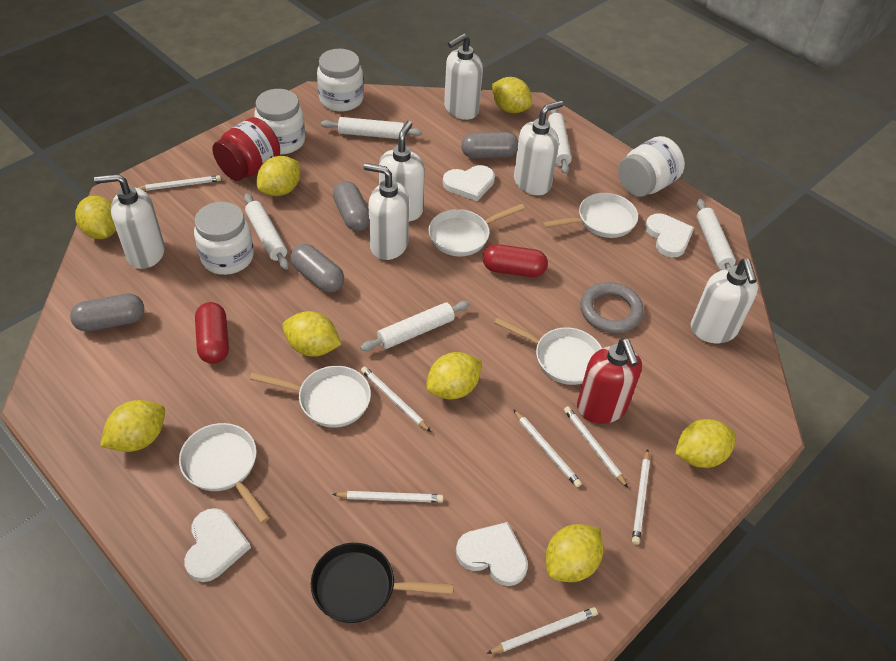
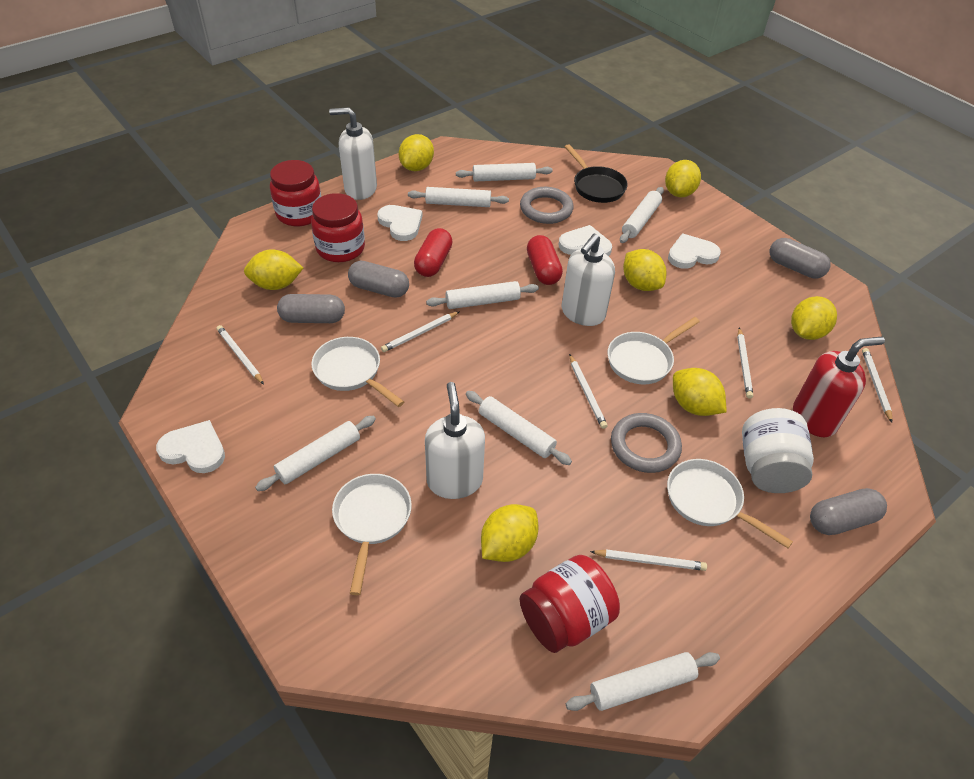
grey ring: [580,282,644,333] = 1 -> [520,187,574,224] [611,413,682,473] = 2
red jar: [212,117,280,181] = 1 -> [270,160,321,227] [311,193,365,262] [520,555,620,653] = 3
white jar: [194,202,254,275] [254,89,305,155] [317,49,364,112] [618,136,685,197] = 4 -> [742,408,814,493] = 1
white pan: [179,423,270,523] [250,366,371,428] [429,204,525,256] [494,317,602,385] [542,193,638,238] = 5 -> [311,337,404,407] [332,474,412,595] [607,317,700,384] [667,459,793,548] = 4
white pencil: [137,175,221,191] [332,491,443,503] [361,367,431,432] [487,607,598,654] [513,409,582,487] [564,406,628,488] [632,449,650,545] = 7 -> [216,325,264,384] [381,312,459,352] [569,354,608,429] [590,549,707,571] [737,327,753,399] [862,348,892,422] = 6
white rolling pin: [244,193,289,270] [321,117,422,139] [360,301,470,351] [548,109,572,174] [697,199,736,270] = 5 -> [255,416,376,491] [408,187,509,207] [426,281,539,309] [456,163,553,181] [466,391,572,465] [566,652,720,711] [620,187,664,243] = 7
white soap dispenser: [94,174,165,269] [364,163,409,260] [379,121,425,221] [444,33,483,120] [514,100,563,195] [691,259,758,343] = 6 -> [329,107,377,200] [425,382,485,499] [562,234,615,326] = 3
yellow lemon: [75,196,116,239] [100,400,165,452] [257,156,300,196] [282,311,341,357] [426,352,482,399] [492,77,532,113] [546,524,603,582] [675,419,736,468] = 8 -> [244,249,303,290] [399,134,434,171] [481,504,539,562] [623,249,666,291] [665,160,701,197] [673,368,726,416] [791,296,837,340] = 7

